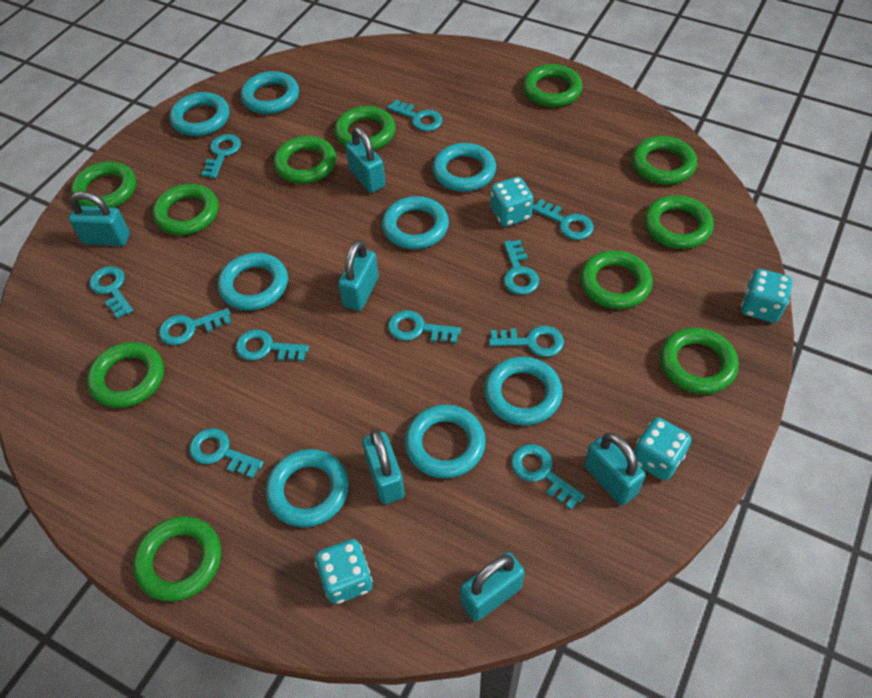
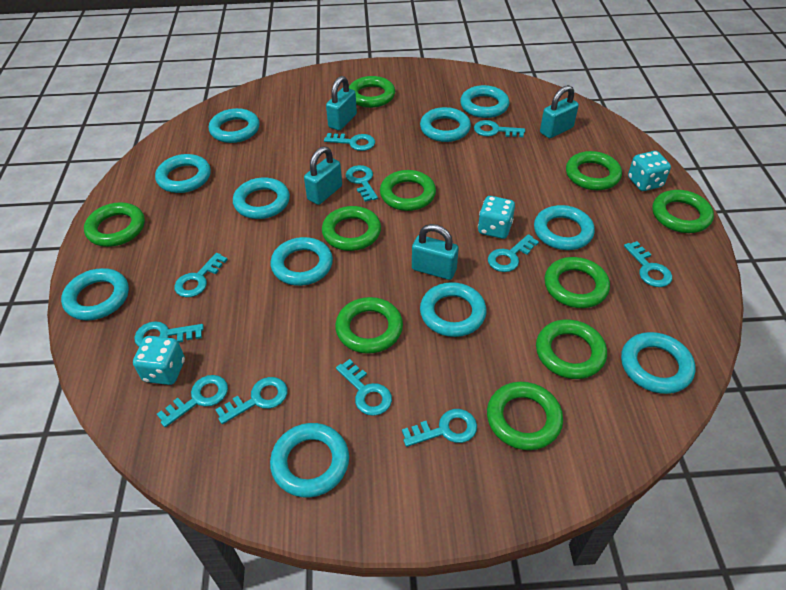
green ring: [71,161,136,208] [87,342,164,408] [133,516,221,602] [152,184,219,235] [273,136,336,184] [334,106,395,150] [523,64,583,107] [580,250,653,309] [632,136,697,185] [644,195,714,249] [660,328,739,394] = 11 -> [84,202,145,247] [322,206,381,251] [335,297,403,354] [349,76,395,108] [380,170,436,211] [487,382,563,450] [536,319,607,379] [544,257,610,308] [566,151,622,190] [652,190,714,233] = 10
turquoise dice: [315,539,373,604] [490,177,533,227] [634,417,691,481] [741,269,792,323] = 4 -> [133,336,185,385] [478,196,515,239] [628,151,671,191] = 3
turquoise padlock: [69,191,130,246] [338,240,379,311] [345,127,385,193] [362,429,405,504] [460,552,525,622] [584,433,646,505] = 6 -> [304,146,342,205] [326,76,357,130] [412,224,459,280] [540,85,579,138] = 4
turquoise ring: [169,92,229,136] [218,253,288,311] [241,71,299,114] [266,449,349,527] [382,196,449,250] [405,405,486,479] [432,143,496,192] [484,356,563,426] = 8 -> [61,268,129,320] [155,154,211,193] [209,108,260,143] [233,177,290,219] [270,237,333,286] [270,423,349,498] [420,107,471,142] [420,282,487,337] [460,85,509,118] [534,205,595,250] [621,332,695,394] = 11

